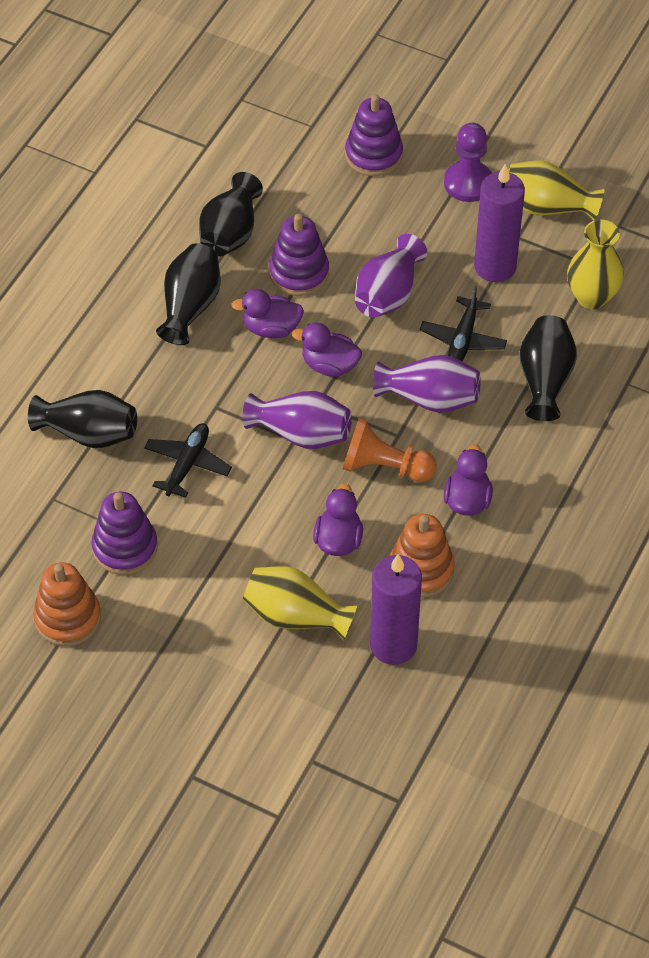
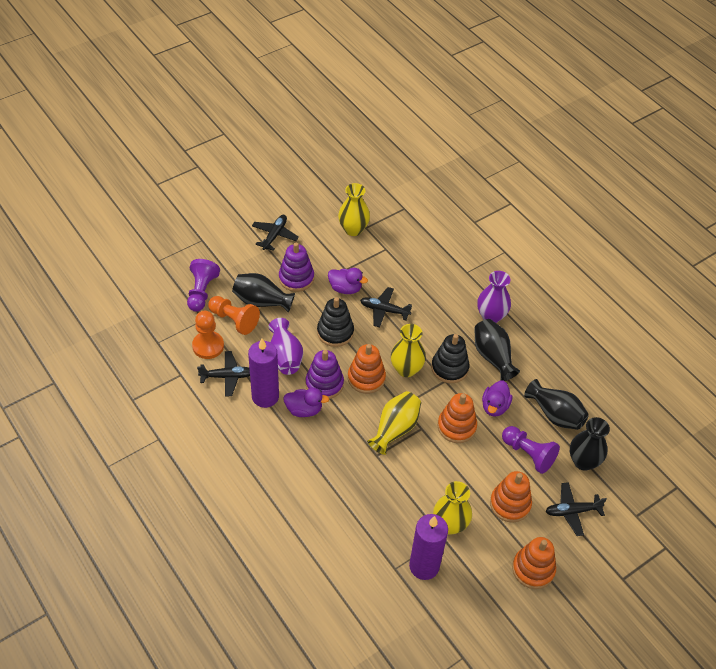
black plane: [144,423,232,498] [420,286,507,361] = 2 -> [197,351,250,397] [252,215,299,251] [360,287,412,327] [545,482,607,536] = 4
black stacking toy: none = 0 -> [317,297,354,347] [431,334,470,383] = 2
orange pawn: [343,418,437,482] = 1 -> [192,311,224,359] [208,296,260,335] = 2
orange stacking toy: [33,562,101,646] [390,514,454,597] = 2 -> [348,344,386,394] [438,393,477,443] [490,471,532,523] [512,537,556,589] = 4
purple duck: [231,289,304,339] [292,322,362,377] [313,484,363,556] [444,444,493,516] = 4 -> [283,388,329,417] [328,268,368,294] [482,380,512,417] = 3
purple pawn: [444,123,492,202] = 1 -> [187,259,220,312] [502,426,560,474] = 2
purple stacking toy: [91,492,158,575] [269,214,329,296] [345,94,403,176] = 3 -> [279,243,314,292] [306,350,344,399] = 2
purple vase: [243,391,352,449] [355,234,427,318] [373,355,481,413] = 3 -> [269,318,303,375] [477,271,511,323] = 2
yellow vase: [243,566,358,640] [508,160,605,221] [567,219,624,309] = 3 -> [338,183,370,236] [367,391,421,455] [391,324,426,377] [433,481,472,535] = 4

